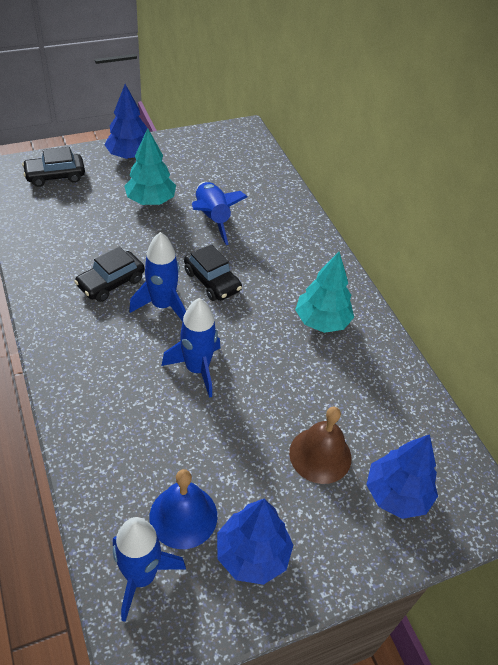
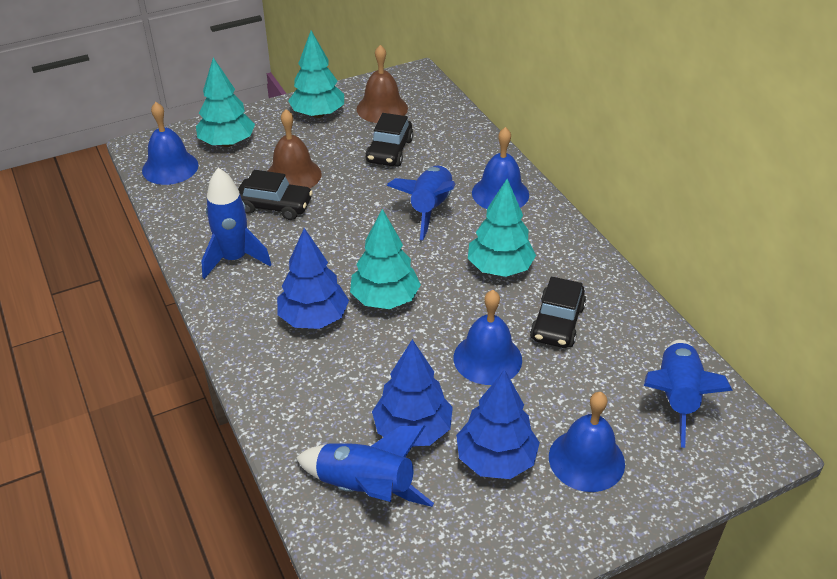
blue bell: [149,469,217,549] = 1 -> [142,102,199,185] [453,290,522,385] [472,127,529,209] [549,392,625,492] = 4
brown bell: [289,407,351,484] = 1 -> [268,109,322,188] [357,45,408,123] = 2
turquoise tree: [124,128,176,205] [295,252,354,333] = 2 -> [196,57,255,147] [288,30,344,118] [350,209,421,309] [468,179,536,277] = 4

